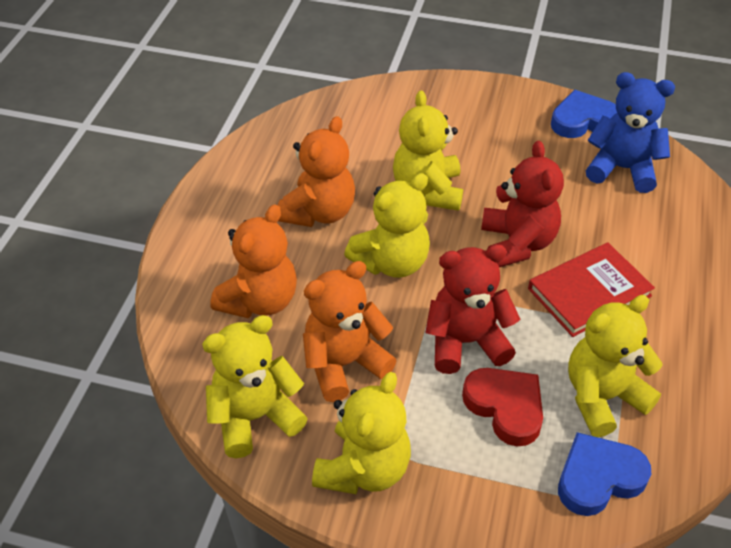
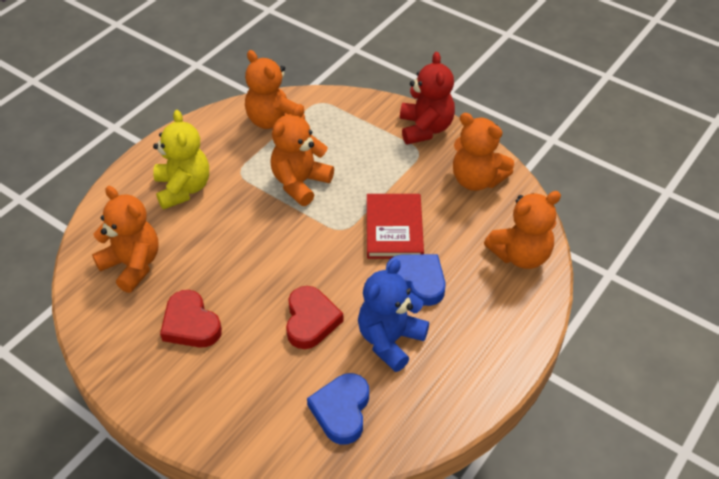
orange teddy bear: [210,205,297,318] [278,116,355,227] [303,261,397,402] = 3 -> [92,186,159,293] [245,50,305,129] [271,104,334,206] [453,113,514,191] [484,191,561,269] = 5
red heart: [462,368,543,447] = 1 -> [160,290,222,348] [286,286,343,349] = 2
red teddy bear: [425,244,520,374] [481,141,564,267] = 2 -> [400,52,455,145] = 1
yellow teddy bear: [202,315,308,458] [312,372,411,494] [344,173,430,278] [393,91,463,211] [568,295,663,437] = 5 -> [153,110,209,210] = 1

